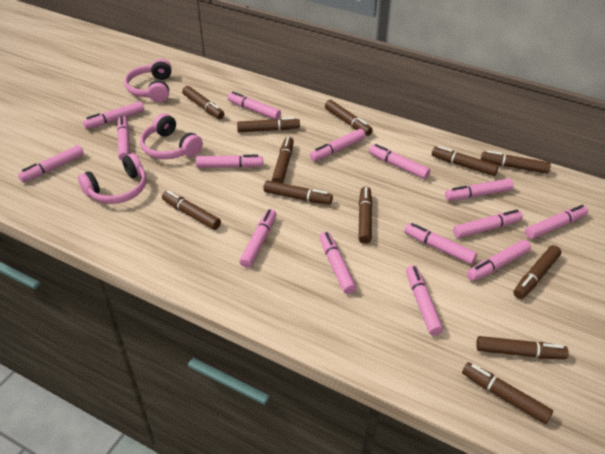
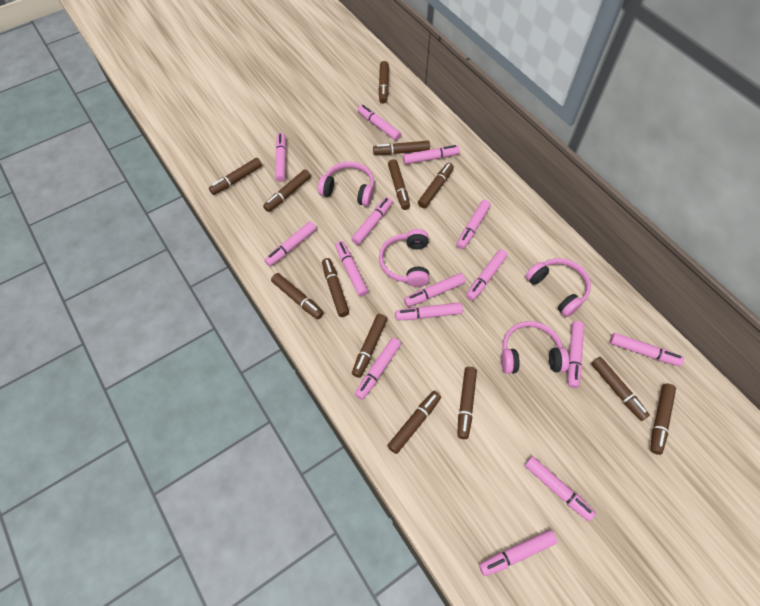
brown marker: [162,191,221,230] [182,86,224,119] [237,117,300,132] [263,180,333,205] [272,137,294,183] [325,100,373,136] [359,187,372,244] [432,146,499,176] [462,362,553,424] [476,336,569,359] [481,151,551,174] [513,245,561,299] = 12 -> [209,158,262,195] [263,169,311,212] [271,273,324,319] [322,258,349,317] [352,314,387,378] [373,141,430,155] [378,61,389,103] [387,391,441,454] [388,159,410,210] [418,163,454,208] [457,367,477,439] [591,357,650,421] [650,384,676,455] = 13
pink headphones: [78,153,147,204] [124,59,172,102] [140,113,203,159] = 3 -> [318,161,374,206] [379,229,430,287] [501,321,569,374] [525,258,591,317] = 4

